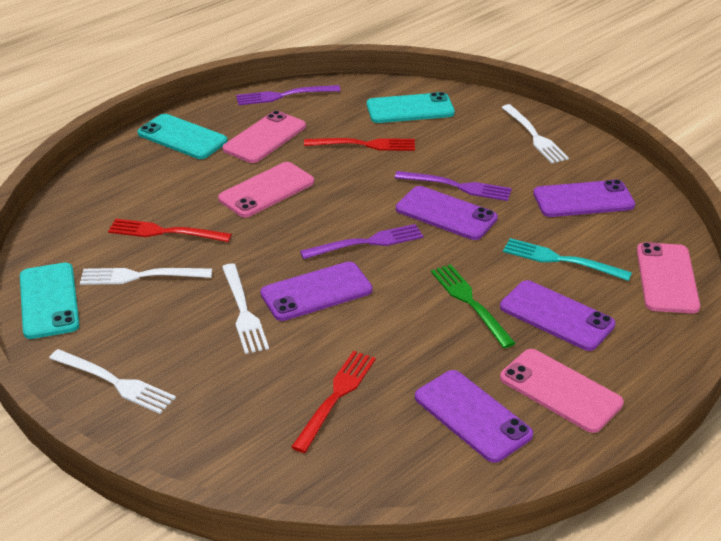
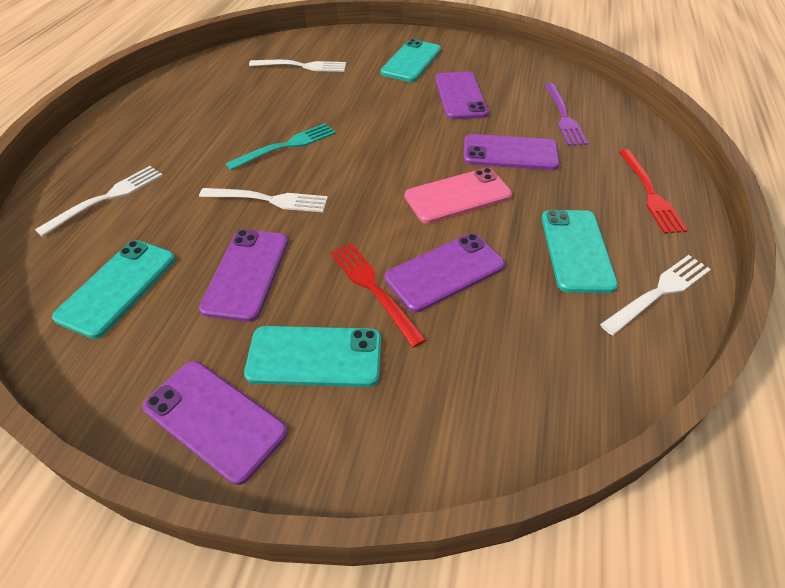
green fork: [431,264,516,348] = 1 -> none = 0
pink phone: [218,162,314,218] [223,111,306,163] [500,349,624,433] [637,242,700,313] = 4 -> [405,168,512,224] = 1
purple fork: [236,85,341,105] [300,224,424,259] [395,171,512,201] = 3 -> [544,83,588,146] = 1
red fork: [108,219,232,242] [291,351,376,453] [304,138,415,151] = 3 -> [330,243,427,348] [619,149,688,234] = 2
turquoise phone: [20,263,80,339] [138,114,228,159] [367,92,455,123] = 3 -> [52,240,176,339] [244,326,381,387] [380,39,441,82] [542,210,618,293] = 4

